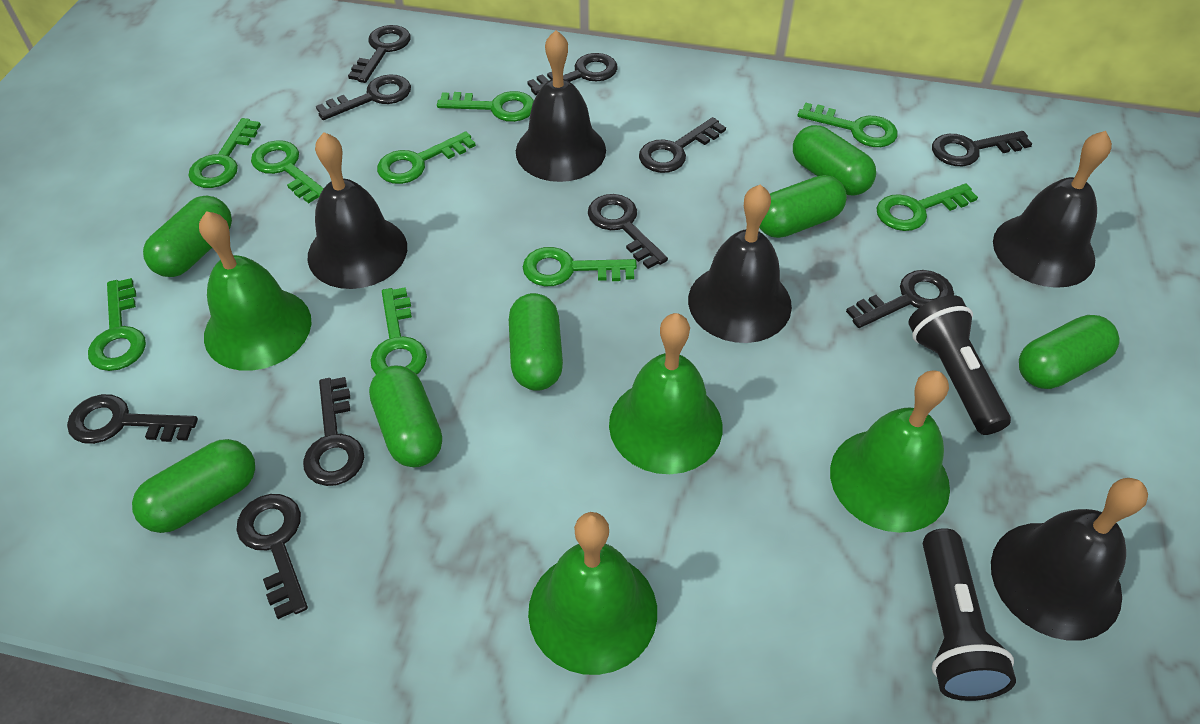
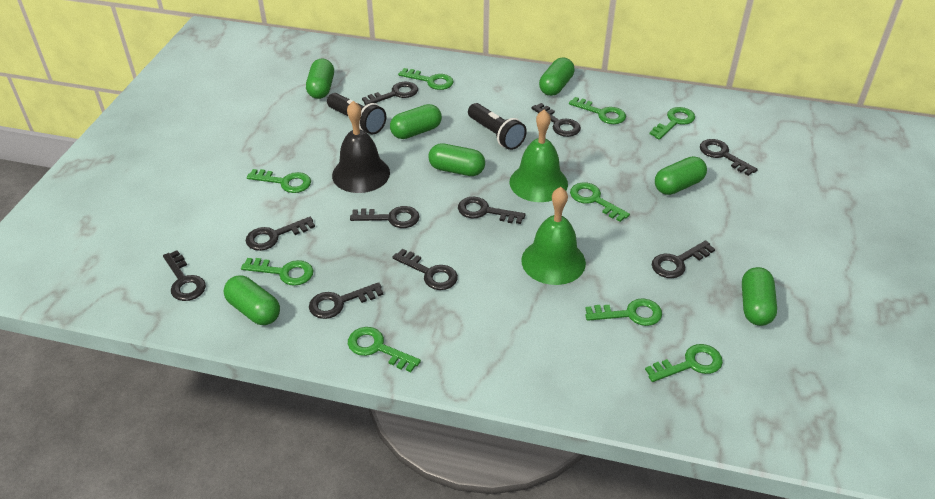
black bell: [307,132,407,289] [516,30,606,182] [688,184,792,343] [991,478,1148,641] [993,131,1112,288] = 5 -> [332,101,390,193] = 1
green bell: [199,211,311,371] [528,512,657,675] [609,313,722,474] [830,370,950,533] = 4 -> [510,110,568,202] [521,187,586,285] = 2

